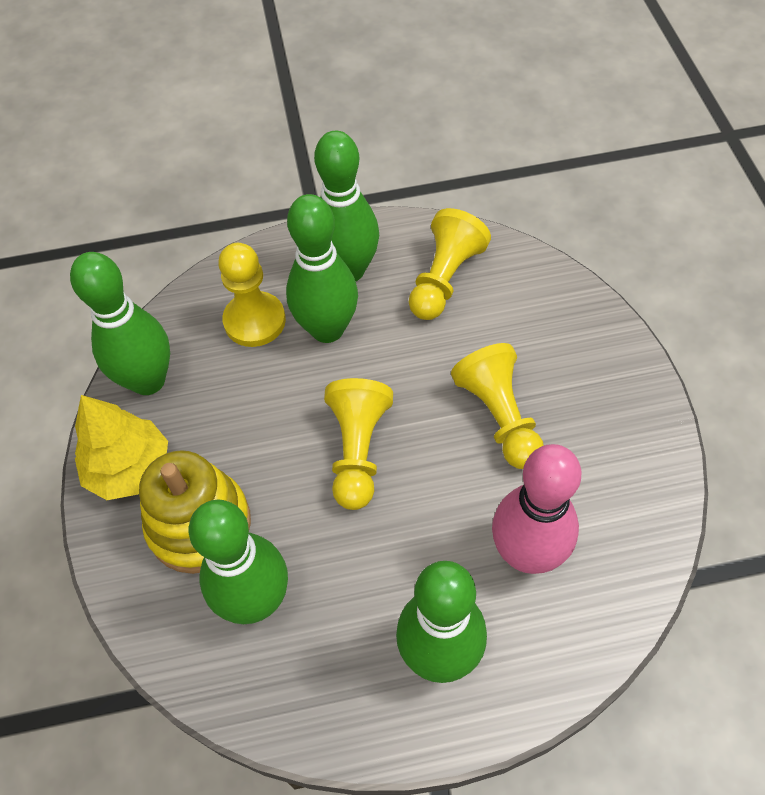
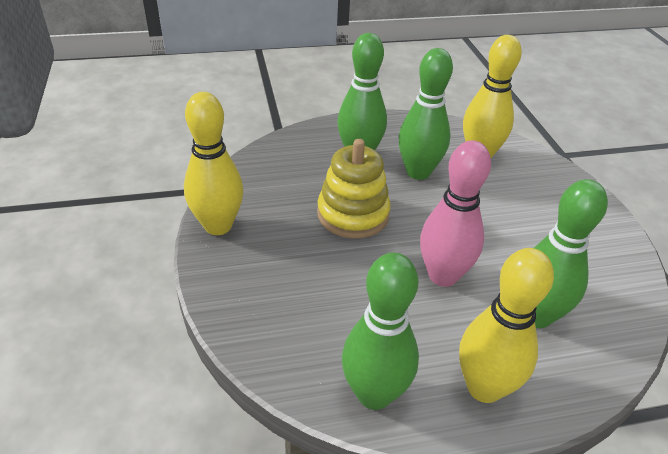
green bowling pin: [70,252,170,395] [189,500,288,624] [286,194,358,343] [314,131,379,281] [396,561,487,683] = 5 -> [337,33,387,150] [342,253,419,410] [399,48,453,180] [534,179,608,328] = 4
yellow bowling pin: none = 0 -> [184,92,243,235] [459,248,554,403] [463,35,522,158] = 3
yellow pawn: [218,243,286,347] [324,378,393,510] [409,208,491,320] [451,343,544,469] = 4 -> none = 0
yellow tree: [75,395,168,500] = 1 -> none = 0

